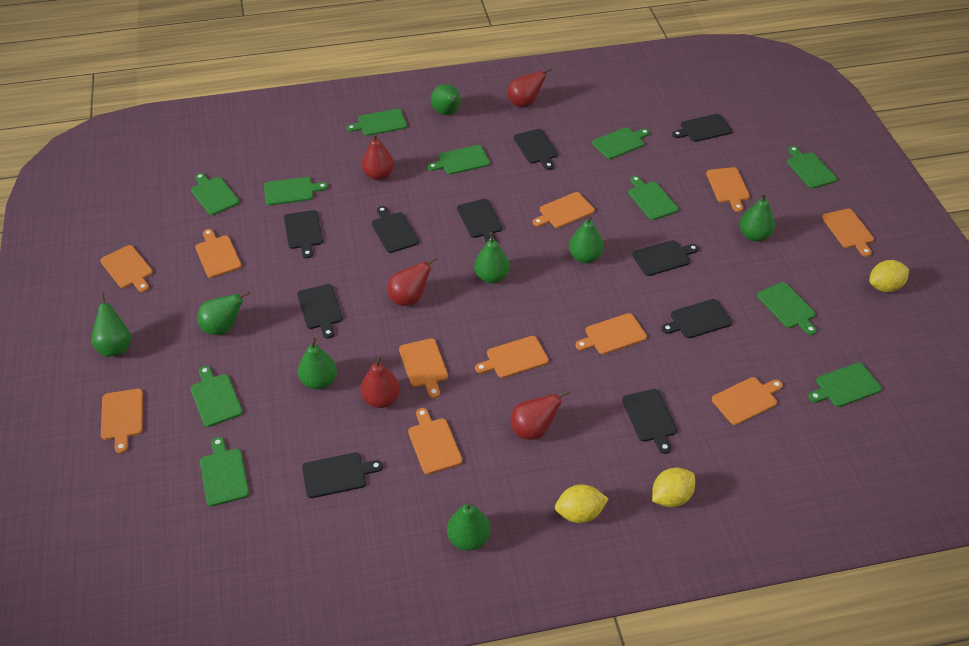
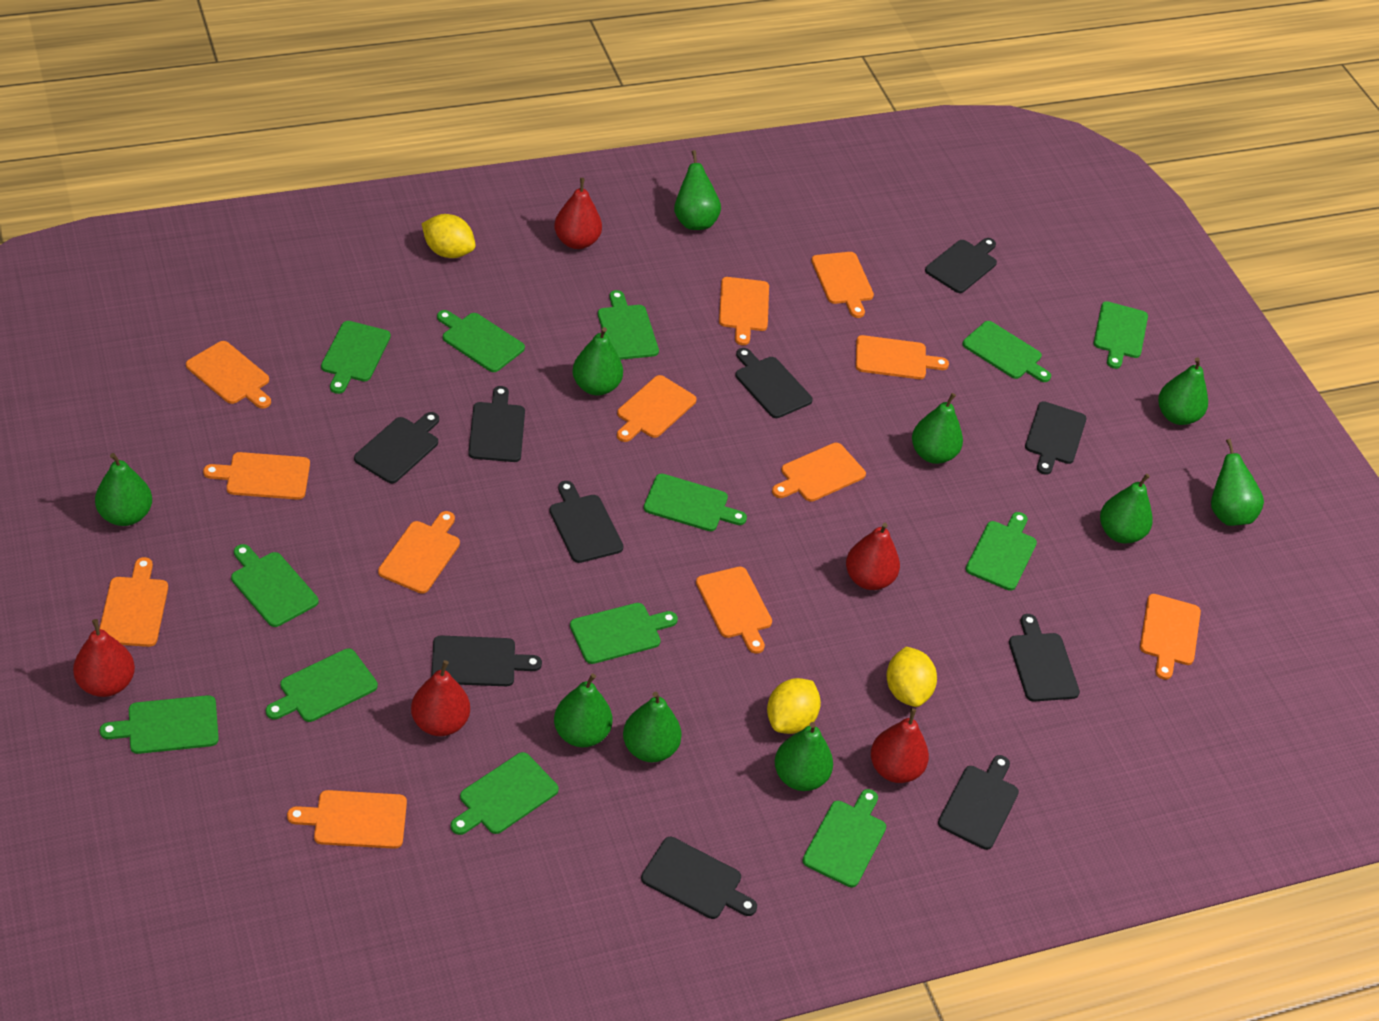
green cutting board: [191,173,239,215] [191,366,243,427] [200,437,249,506] [264,177,328,205] [346,109,407,136] [428,145,490,175] [592,127,650,159] [628,176,678,220] [757,282,817,335] [787,146,837,189] [808,363,882,407] = 11 -> [100,695,219,754] [231,544,318,627] [266,648,378,722] [321,321,391,394] [437,310,525,372] [451,752,559,835] [570,603,678,664] [598,290,659,360] [644,473,747,531] [802,789,886,887] [962,321,1051,382] [966,512,1037,591] [1094,301,1148,369] = 13
green pear: [91,293,131,357] [198,291,250,335] [298,338,337,389] [431,84,461,115] [447,502,491,551] [474,232,510,283] [569,215,604,263] [740,193,775,241] = 8 -> [95,453,152,526] [554,674,612,747] [572,327,623,396] [623,692,682,762] [674,150,721,230] [775,722,833,791] [912,393,963,464] [1100,474,1152,543] [1158,357,1208,425] [1211,439,1264,526] = 10
orange cutting board: [100,245,153,292] [101,389,143,453] [195,229,242,278] [399,338,448,398] [408,408,462,474] [475,336,549,378] [533,192,595,228] [575,313,647,354] [706,167,750,212] [712,377,783,425] [822,209,874,257] = 11 -> [99,557,168,647] [186,341,271,409] [203,452,310,500] [287,790,407,849] [378,511,460,594] [617,375,697,442] [696,567,772,654] [719,277,769,345] [772,443,866,502] [811,252,874,318] [856,335,949,379] [1140,594,1201,680] = 12

